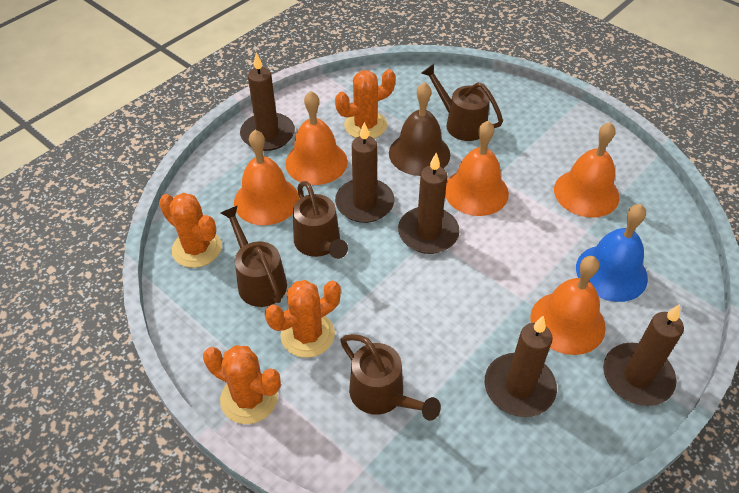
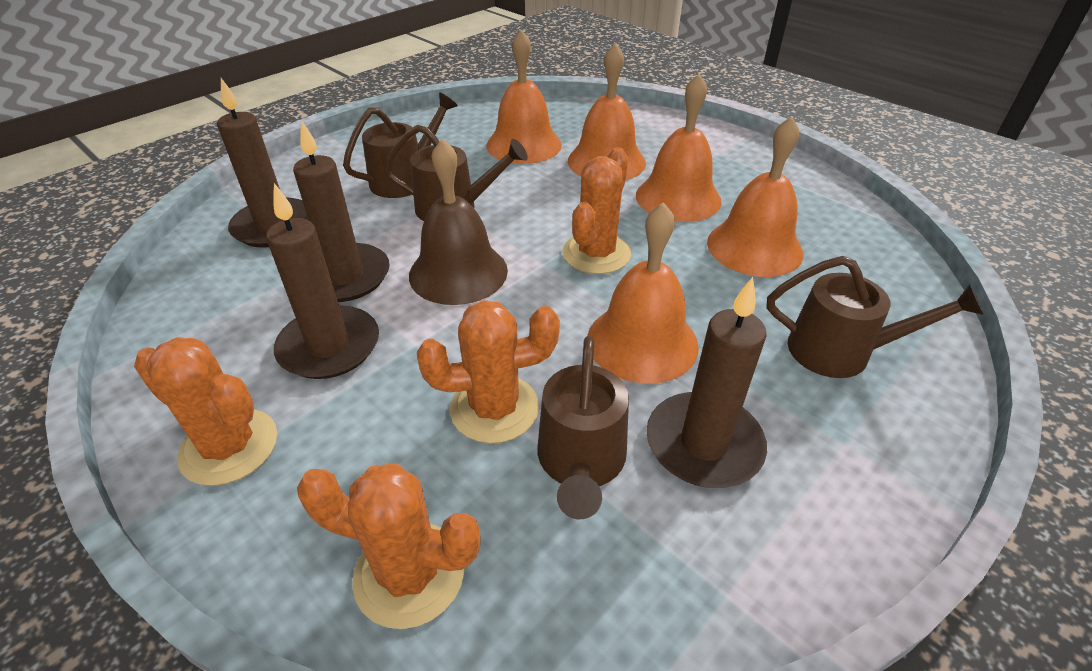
blue bell: [576,204,648,302] = 1 -> none = 0
brown candle: [240,53,295,151] [335,122,395,223] [398,153,460,254] [484,315,557,417] [603,304,684,406] = 5 -> [217,78,308,248] [266,183,379,379] [293,120,390,302] [646,277,767,488] = 4

